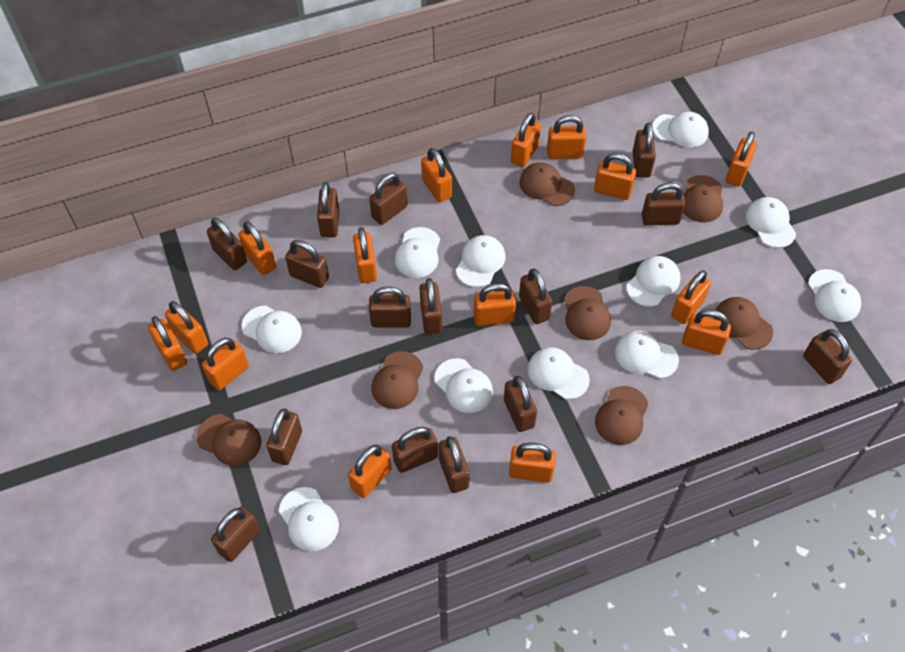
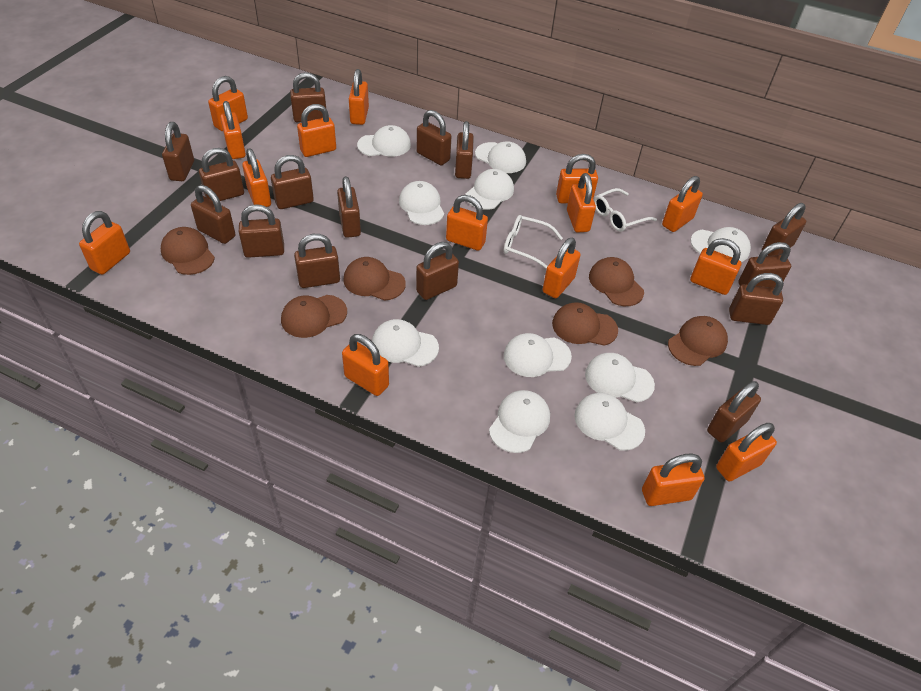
brown cap: [196,414,261,466] [371,351,423,409] [519,162,575,206] [564,286,611,340] [595,386,648,445] [683,175,723,223] [714,297,773,350] = 7 -> [161,227,215,275] [281,295,347,338] [343,257,406,301] [552,302,618,346] [589,257,644,306] [668,316,728,366] = 6
white cap: [242,306,302,353] [279,487,339,551] [395,227,440,278] [434,358,493,413] [456,235,505,287] [528,347,590,399] [615,331,679,379] [626,256,680,307] [652,112,709,148] [746,197,796,248] [808,269,861,322] = 11 -> [357,125,411,157] [372,319,439,367] [399,181,444,225] [465,169,514,210] [475,141,526,173] [489,390,550,453] [504,333,572,377] [574,393,645,451] [585,353,655,402] [691,227,751,262] = 10
white glasses: none = 0 -> [504,215,563,269] [594,188,657,232] = 2

